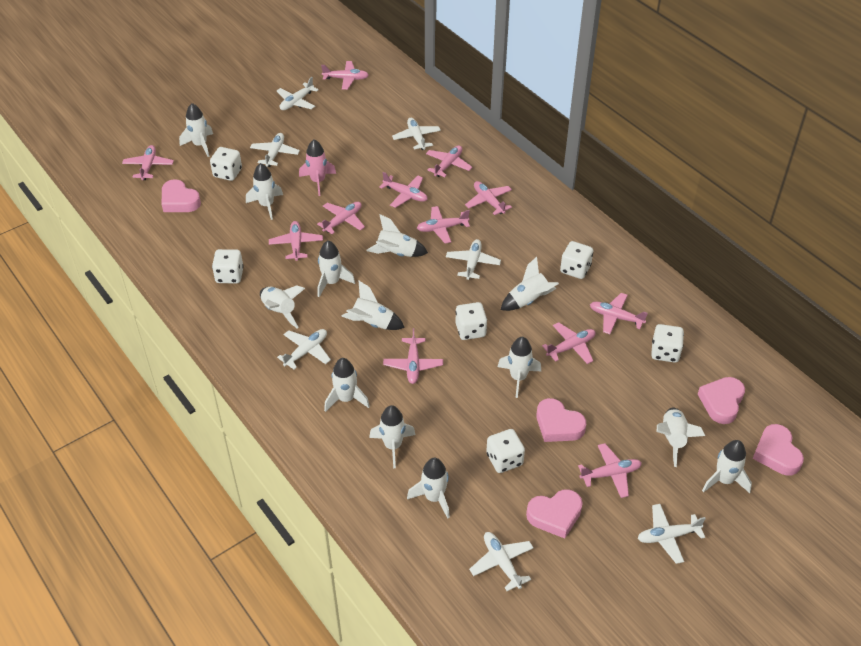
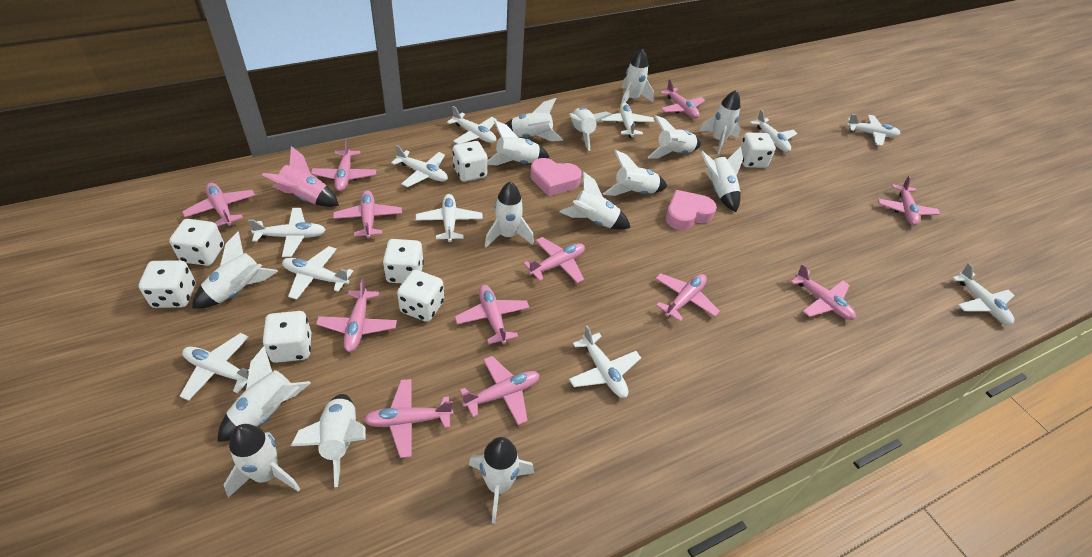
pink heart: [162,179,201,212] [526,489,583,539] [537,398,586,442] [698,377,745,424] [753,424,804,475] = 5 -> [530,158,582,196] [666,190,717,230] = 2
white dice: [210,147,242,181] [212,249,244,283] [455,302,487,340] [486,429,525,473] [560,241,593,279] [651,324,684,363] = 6 -> [139,260,195,308] [169,219,224,266] [263,311,311,363] [383,239,424,283] [397,270,444,322] [452,141,487,182] [740,133,775,168] = 7
white plane: [250,133,300,167] [277,77,319,110] [277,329,331,370] [392,118,441,150] [446,239,501,280] [469,532,534,591] [637,504,706,564] = 7 -> [180,333,249,401] [248,208,326,257] [282,246,353,300] [391,145,448,187] [416,194,483,242] [447,106,497,144] [569,326,641,398] [601,103,655,138] [750,109,797,152] [846,114,901,146] [952,263,1015,324] = 11
white rocket: [179,103,213,157] [246,163,283,220] [260,285,305,328] [318,240,355,297] [324,358,370,412] [342,281,405,330] [366,214,428,257] [369,405,416,468] [407,458,450,519] [498,337,541,398] [501,257,559,311] [657,407,705,467] [702,440,752,493] = 13 -> [192,232,278,309] [217,346,311,442] [224,424,300,498] [291,394,366,487] [469,437,534,524] [485,181,534,247] [487,120,550,165] [505,98,563,141] [560,171,631,230] [568,107,612,151] [603,150,667,196] [621,49,654,104] [647,115,701,158] [699,90,741,154] [701,146,743,212] = 15

